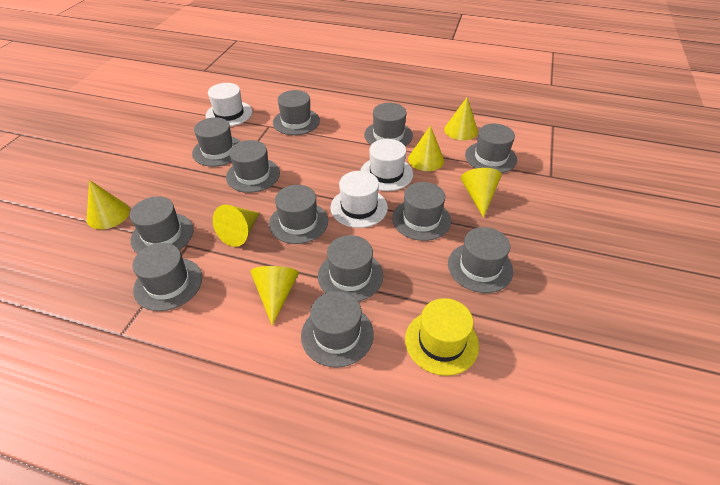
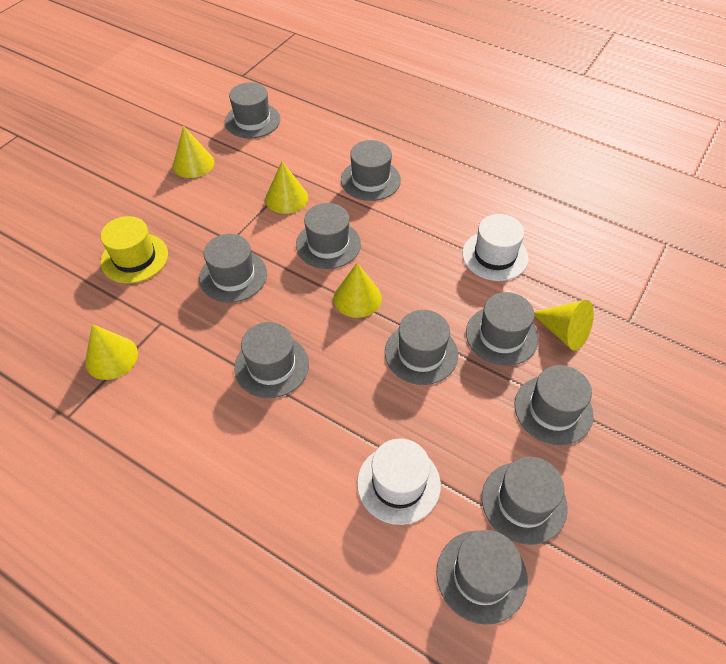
grey hat: [130,197,194,253] [132,243,202,311] [192,117,241,167] [226,140,280,193] [269,185,328,244] [273,90,320,135] [301,291,374,367] [318,235,383,302] [364,103,413,146] [392,182,451,241] [448,227,513,293] [465,124,517,173] = 12 -> [199,234,267,303] [225,82,280,138] [234,322,309,398] [296,203,361,269] [341,140,401,201] [385,310,458,385] [436,530,528,625] [466,292,539,366] [482,457,568,545] [514,365,594,445] = 10
white hat: [206,83,252,126] [330,171,388,228] [360,139,413,191] = 3 -> [357,438,441,525] [462,214,529,281] = 2
yellow cone: [87,180,130,229] [213,205,259,247] [250,266,299,326] [408,126,444,171] [444,97,478,140] [461,168,502,218] = 6 -> [85,324,138,380] [173,126,214,178] [265,161,308,214] [333,263,382,318] [534,300,594,350] = 5

